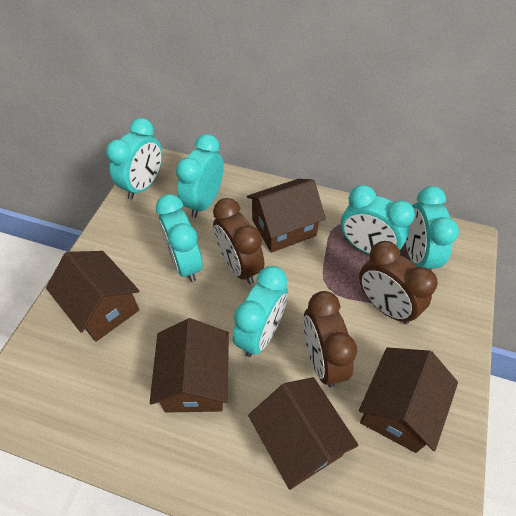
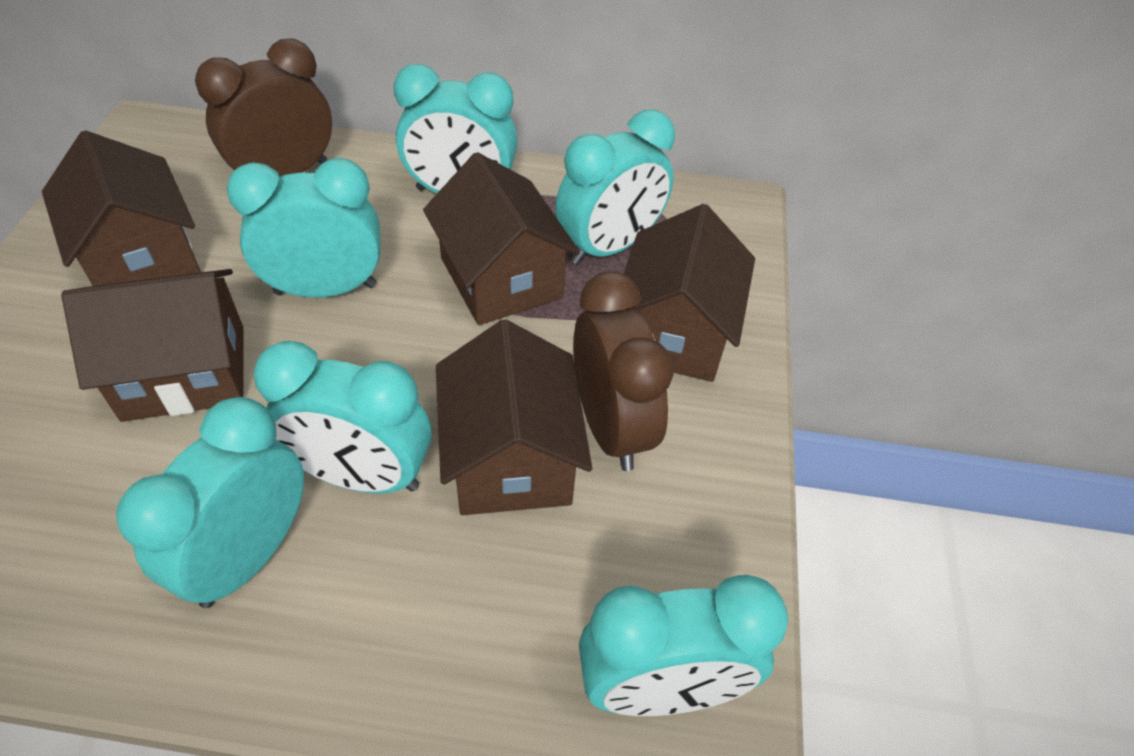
brown clock: [213,198,264,284] [303,291,357,387] [359,241,438,324] = 3 -> [195,38,332,177] [573,271,674,471] = 2

